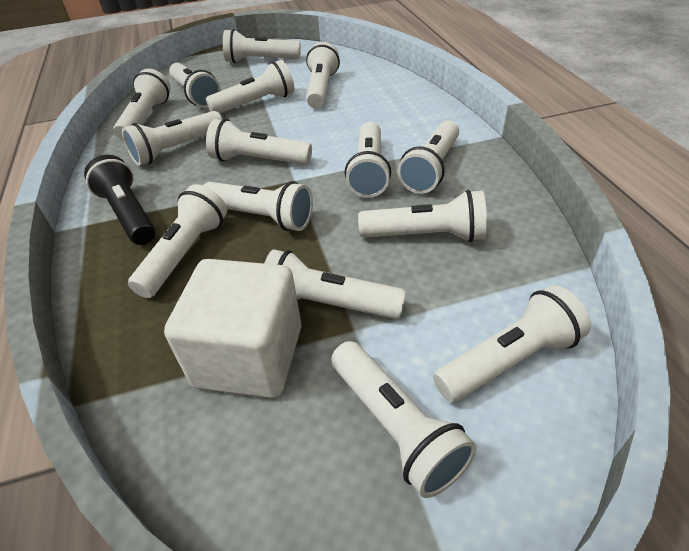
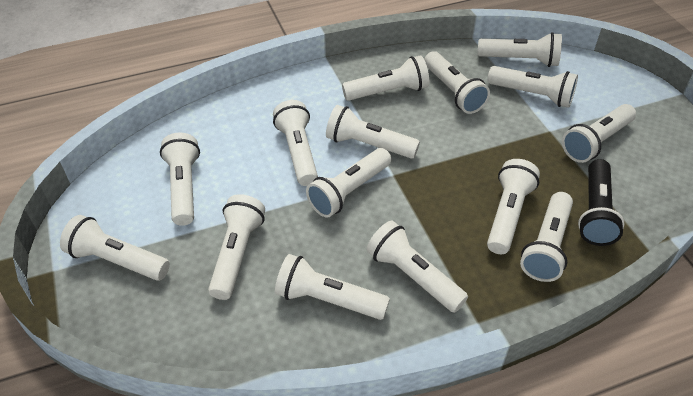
white cube: [164,259,302,398] = 1 -> none = 0

